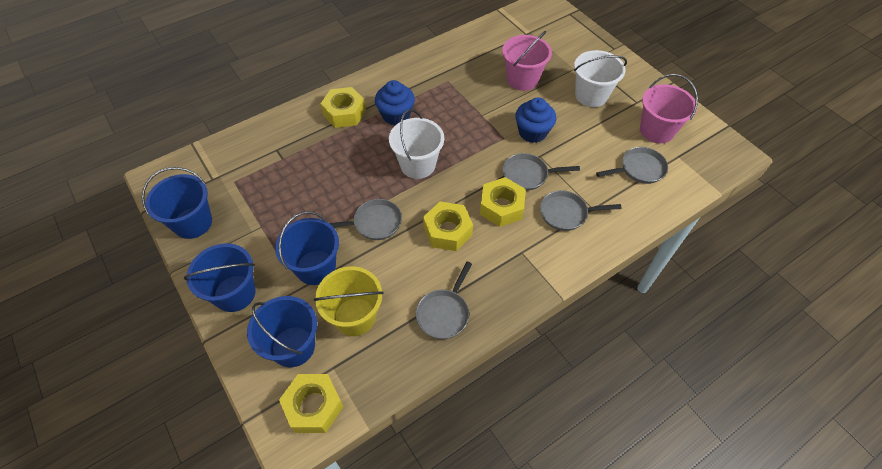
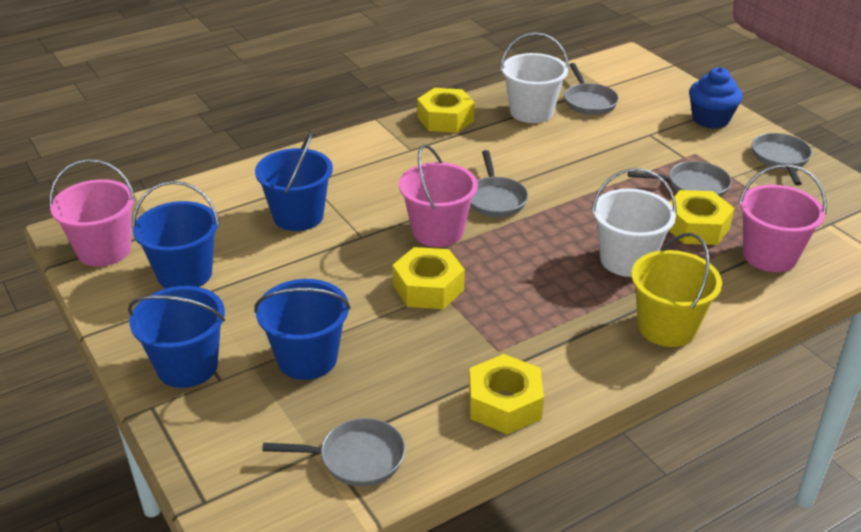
blue cupcake: [375,80,415,125] [515,97,556,143] = 2 -> [689,67,742,129] = 1
pink bucket: [502,31,552,91] [640,74,698,143] = 2 -> [50,159,136,267] [399,144,478,247] [739,164,827,272] = 3

